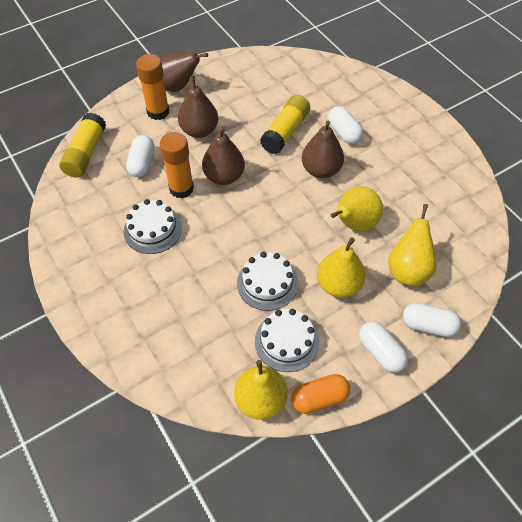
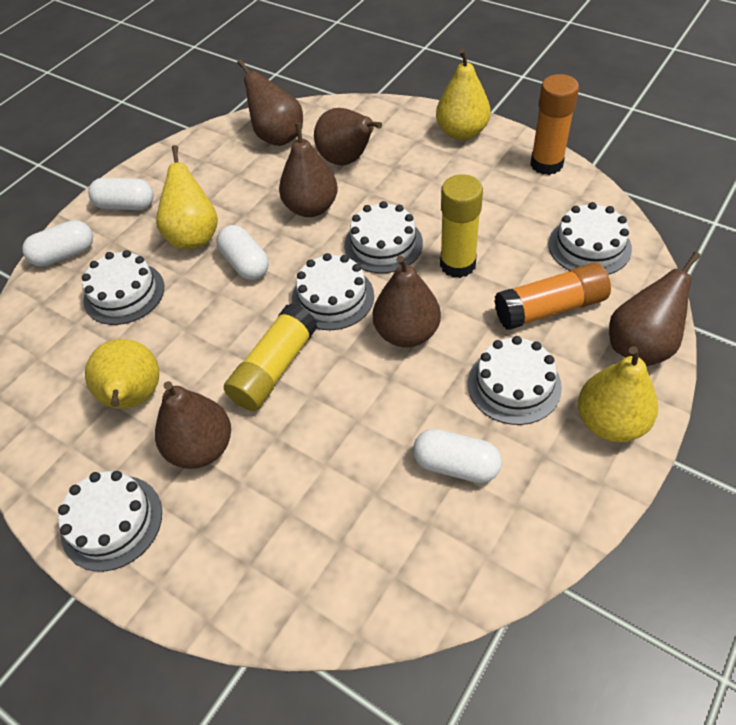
brown pear: [158,52,208,92] [178,75,218,138] [202,126,245,185] [302,121,344,178] = 4 -> [155,381,231,469] [237,59,303,146] [279,123,338,217] [314,108,382,165] [373,255,441,347] [609,252,701,366] = 6
orange capsule: [291,374,350,414] = 1 -> none = 0
white cake: [124,199,182,254] [237,252,298,311] [255,309,320,372] = 3 -> [58,471,162,572] [82,250,164,325] [292,253,374,330] [344,201,423,273] [468,336,562,425] [548,202,632,275] = 6

